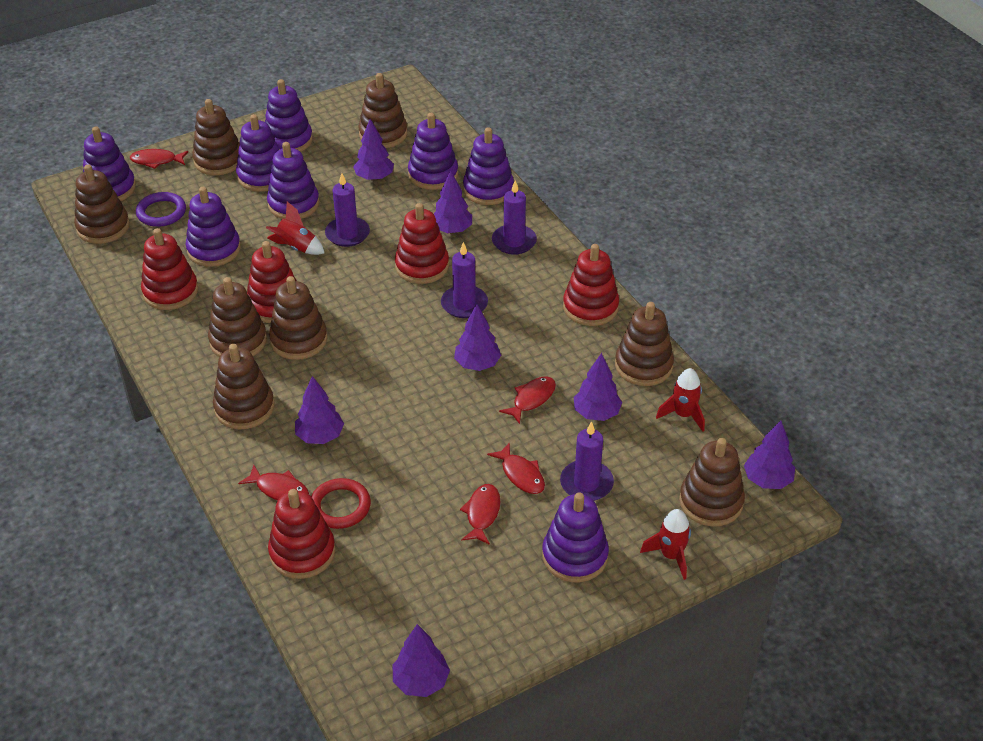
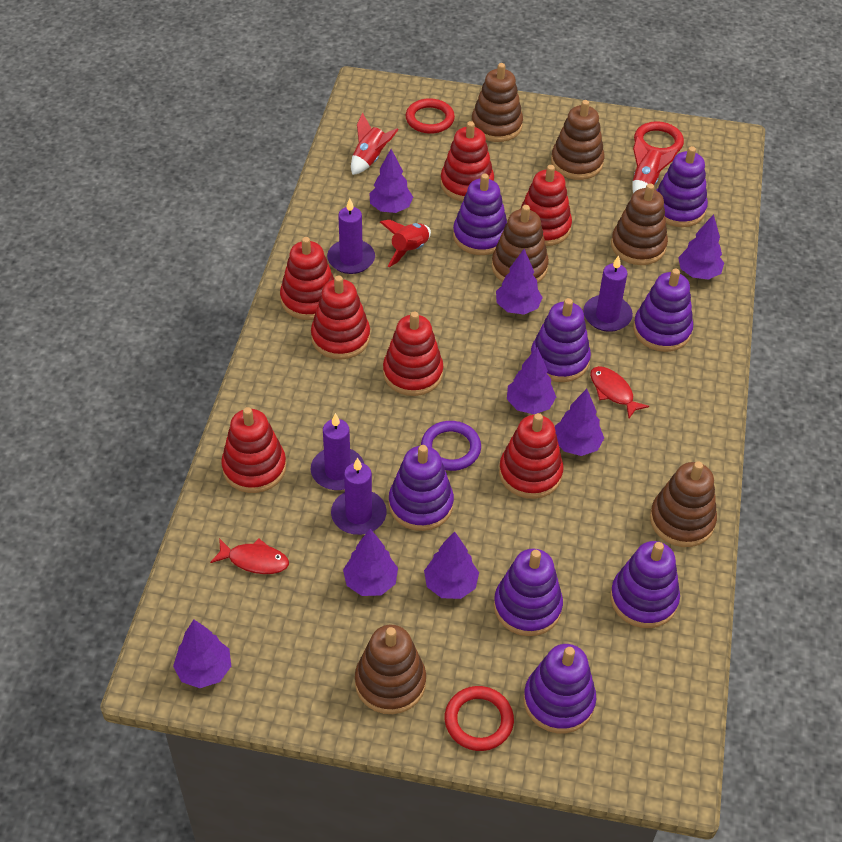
brown stacking toy: [74,165,130,244] [192,99,240,175] [208,277,267,357] [213,344,274,429] [269,276,327,360] [358,73,407,148] [615,302,674,386] [679,438,745,527] = 8 -> [355,625,426,714] [472,63,523,142] [492,205,549,283] [551,100,604,180] [611,184,668,265] [650,461,717,547] = 6
purple tree: [295,376,344,444] [353,119,394,181] [393,624,450,697] [434,170,472,234] [454,304,501,371] [574,353,622,421] [744,420,795,489] = 7 -> [173,619,231,688] [343,529,398,596] [369,149,413,213] [424,531,479,599] [496,249,543,315] [507,347,556,414] [555,389,604,456] [678,214,724,280] = 8
red fish: [130,149,188,169] [238,464,309,500] [460,484,501,545] [487,442,545,494] [499,377,556,424] = 5 -> [210,538,289,574] [590,366,649,418] = 2
red ring: [311,478,371,529] = 1 -> [406,98,455,134] [445,686,514,751] [634,121,684,155] = 3
red stacking toy: [141,228,198,310] [247,241,297,323] [268,489,335,579] [395,203,449,284] [563,244,619,326] = 5 -> [221,407,286,493] [280,237,334,320] [311,275,370,359] [383,312,443,396] [440,121,494,201] [499,413,564,499] [520,165,572,246] = 7

